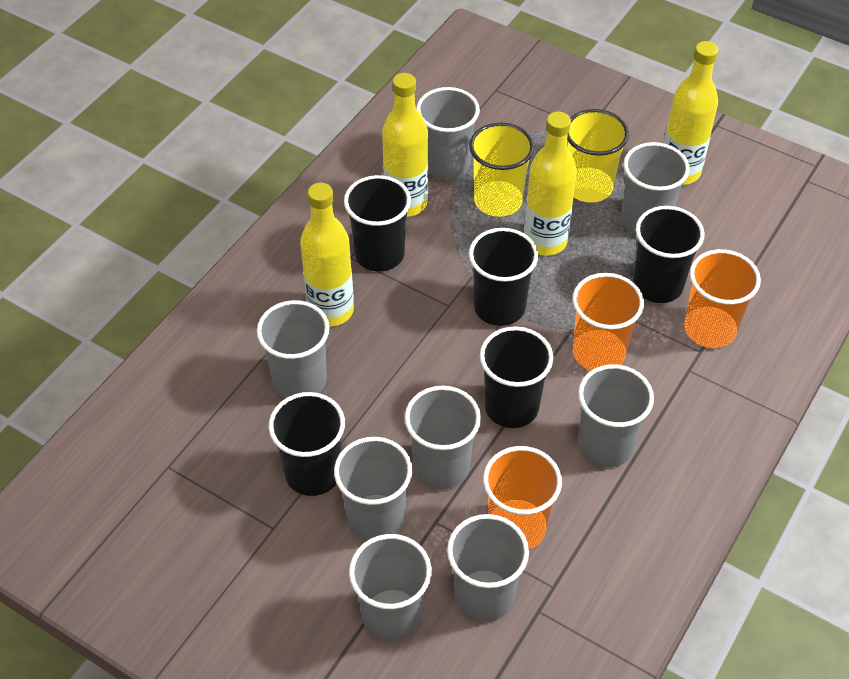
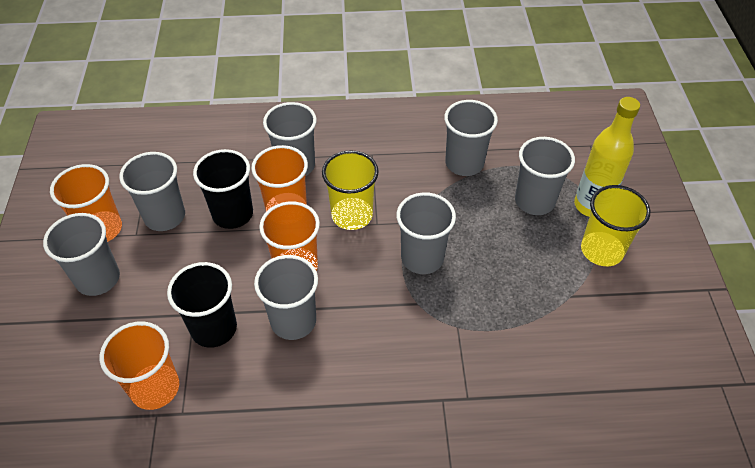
black cup: [269,392,345,496] [344,175,411,271] [469,228,538,326] [480,326,554,428] [633,206,705,303] = 5 -> [167,262,237,348] [193,149,253,229] = 2
grey cup: [257,300,329,398] [334,437,412,541] [349,534,432,642] [405,386,481,489] [416,87,480,180] [447,514,529,622] [578,364,654,467] [621,142,690,234] = 8 -> [43,213,120,296] [119,152,185,231] [254,255,318,340] [263,102,317,176] [397,192,456,274] [444,100,498,176] [515,137,575,215] = 7
orange cup: [483,446,562,549] [573,273,644,371] [684,249,761,348] = 3 -> [50,164,122,242] [100,322,179,410] [251,145,308,211] [259,202,320,271] = 4
yellow bottle: [300,183,354,326] [382,73,428,217] [524,112,577,256] [664,41,719,185] = 4 -> [574,97,640,217] = 1

